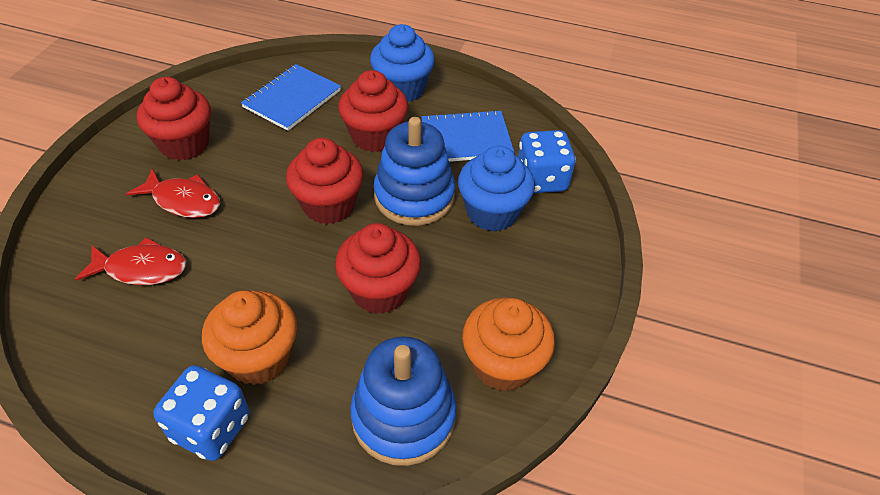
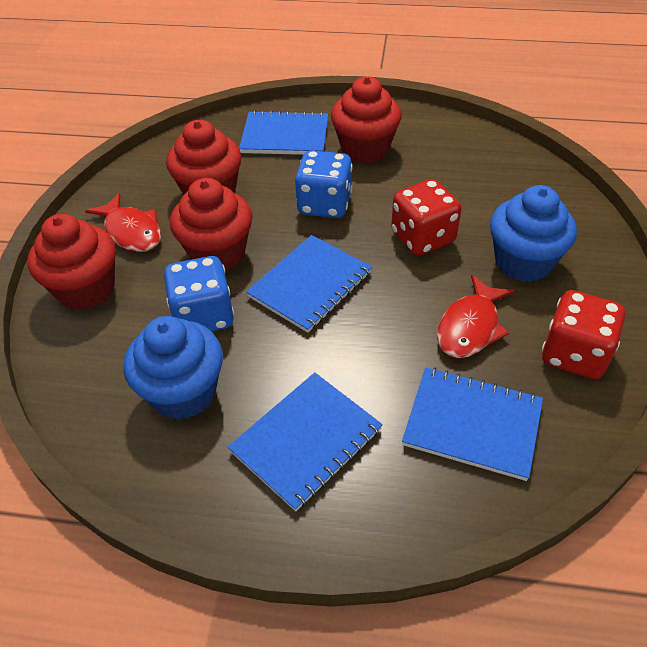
blue notebook: [241,64,341,131] [421,110,515,162] = 2 -> [228,372,383,511] [239,110,328,155] [246,235,372,333] [402,367,543,481] = 4
blue stacking toy: [350,336,456,466] [374,117,455,226] = 2 -> none = 0
orange cupcake: [202,290,297,385] [462,297,555,392] = 2 -> none = 0
red dice: none = 0 -> [391,179,462,256] [542,290,625,379] = 2

